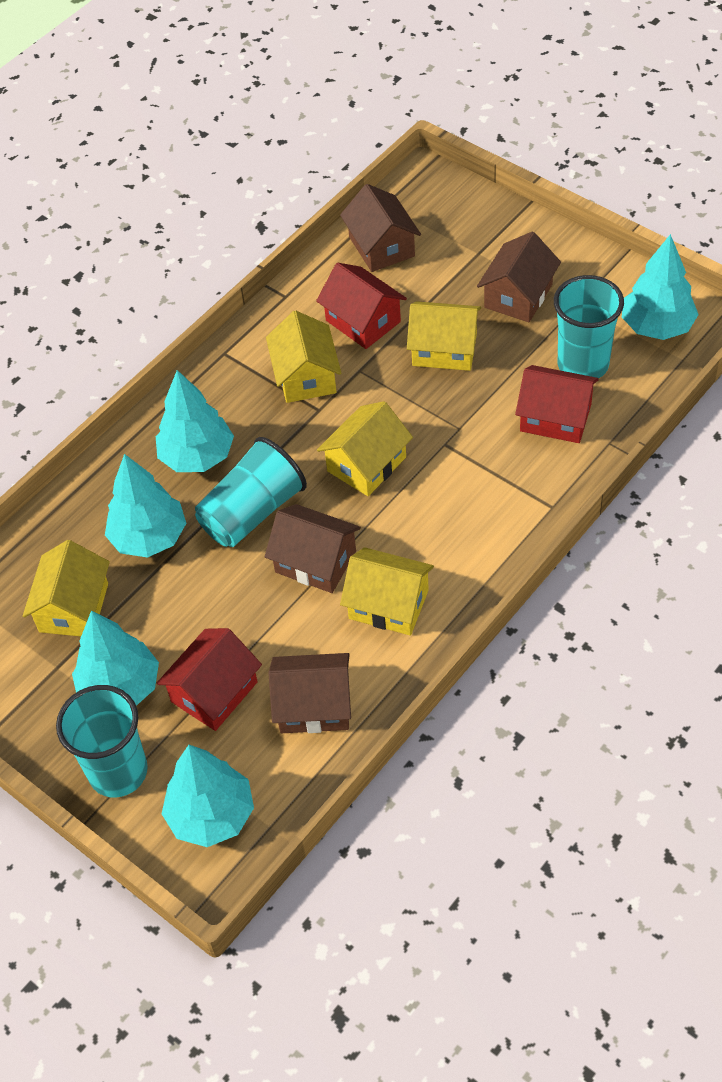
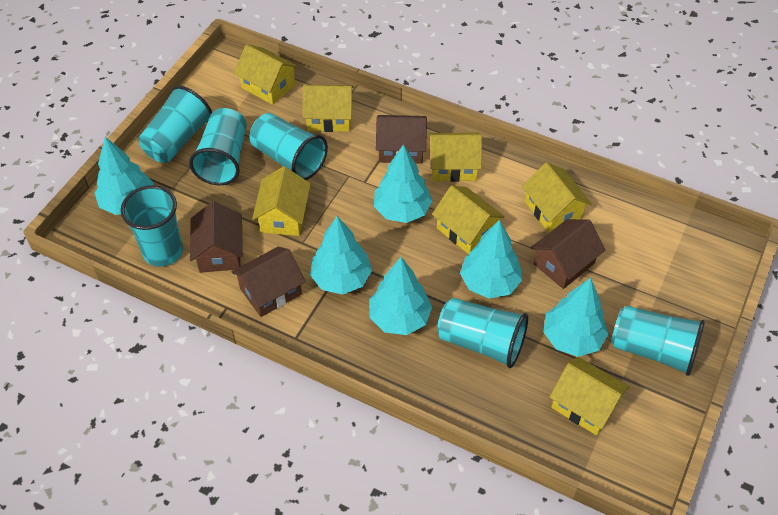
red house: [157,628,262,731] [316,263,407,349] [515,365,599,443] = 3 -> none = 0
turquoise cup: [56,685,148,797] [195,437,307,547] [554,275,624,378] = 3 -> [121,185,183,267] [138,86,212,163] [189,108,247,185] [250,113,328,180] [437,298,528,368] [611,305,705,376] = 6
turquoise tree: [72,611,159,706] [105,454,186,557] [156,370,234,472] [162,745,254,847] [622,234,699,340] = 5 -> [95,137,153,215] [310,216,372,295] [369,257,432,335] [374,144,432,223] [460,220,522,299] [543,278,609,357] = 6
yellow house: [23,540,110,637] [266,311,341,403] [317,401,413,496] [340,547,434,636] [407,301,481,371] = 5 -> [234,44,298,105] [252,166,311,236] [303,85,354,132] [429,132,482,182] [432,185,505,254] [522,162,592,233] [549,357,629,435] = 7

